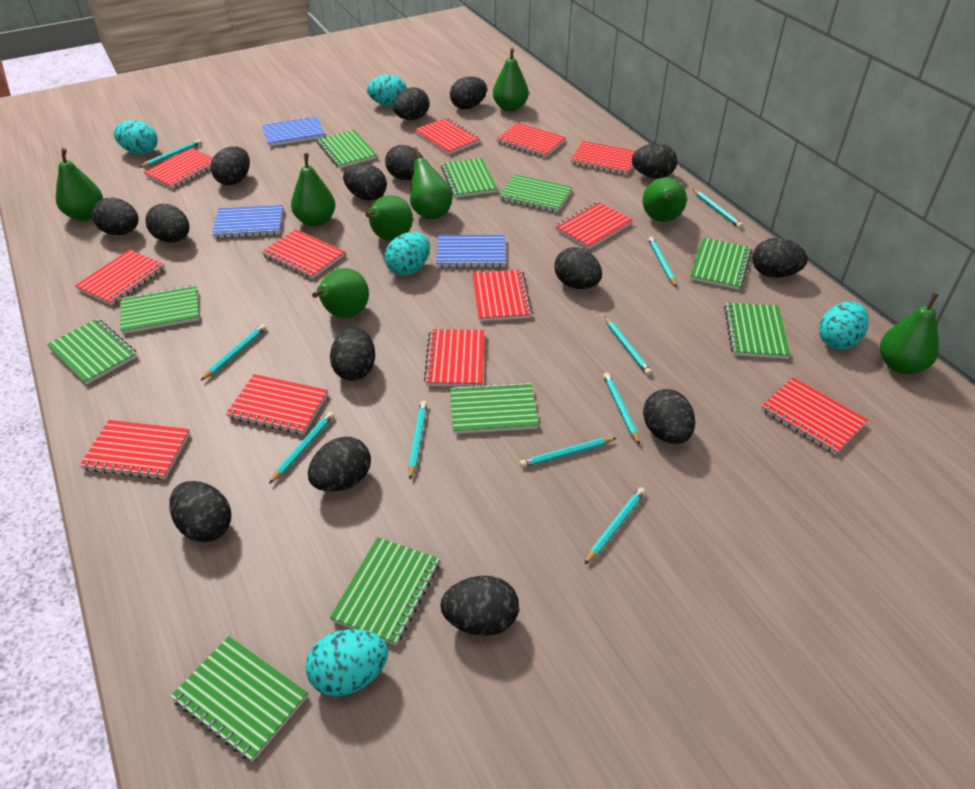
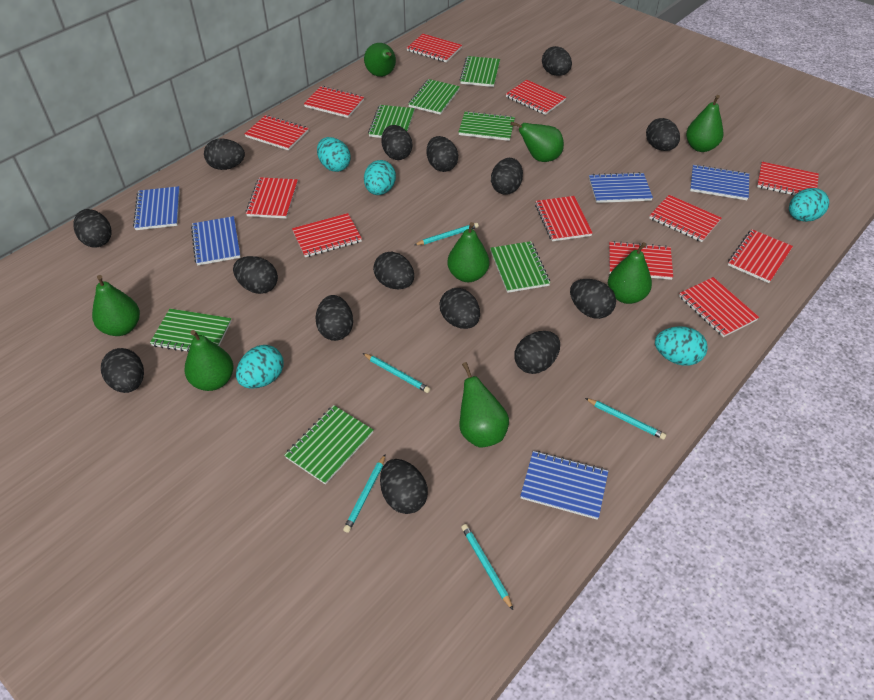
blue notebook: [212,205,283,238] [262,116,325,146] [436,235,506,267] = 3 -> [133,186,180,230] [191,216,241,265] [520,451,608,520] [589,172,653,203] [690,164,749,200] = 5
green notebook: [47,319,137,384] [120,285,199,334] [170,636,308,762] [317,130,377,168] [330,537,440,645] [441,158,497,198] [450,382,539,434] [499,174,572,212] [690,237,752,290] [724,302,790,359] = 10 -> [150,309,232,352] [284,405,374,485] [368,105,415,138] [409,79,460,115] [458,111,515,141] [459,56,500,87] [490,241,550,293] = 7
turquoise pencil: [139,139,201,168] [200,324,267,381] [269,412,334,484] [408,401,427,479] [520,437,616,468] [584,487,646,565] [603,373,640,445] [604,316,652,375] [648,237,677,287] [693,189,743,228] = 10 -> [343,454,386,533] [363,353,430,393] [414,223,479,245] [461,524,513,610] [585,398,666,440] = 5

